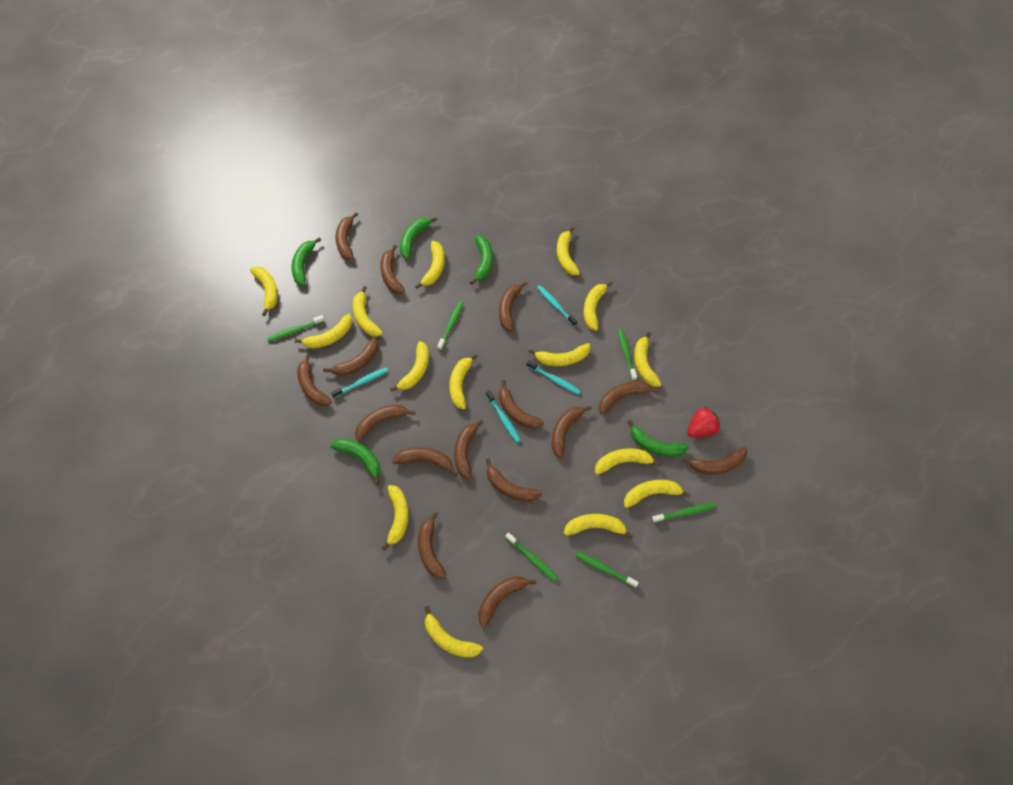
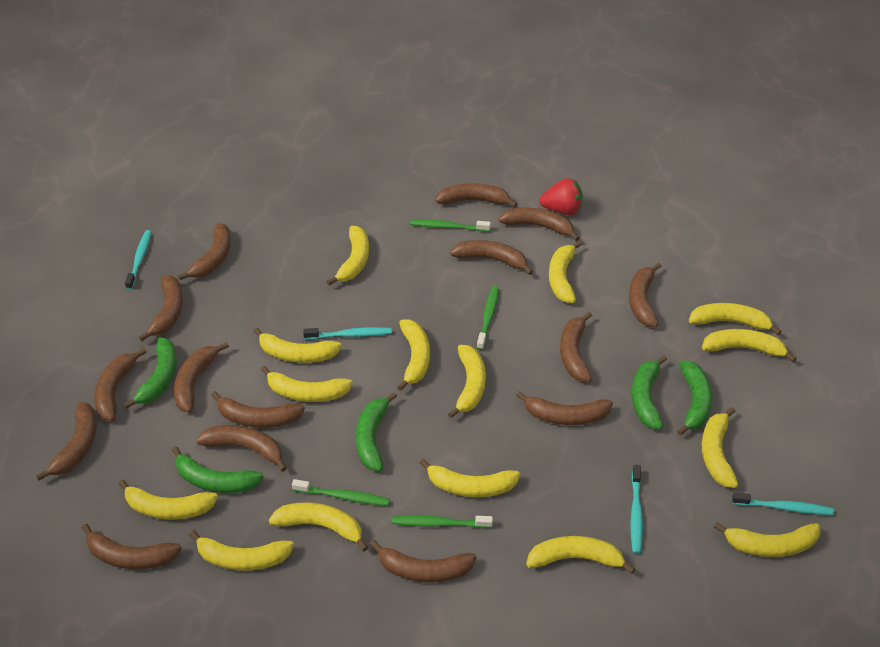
green toothbrush: [267,315,324,342] [437,301,463,350] [505,532,558,581] [575,551,639,588] [618,328,637,381] [652,502,715,523] = 6 -> [292,479,390,506] [391,515,493,528] [410,219,491,232] [477,286,499,350] = 4

